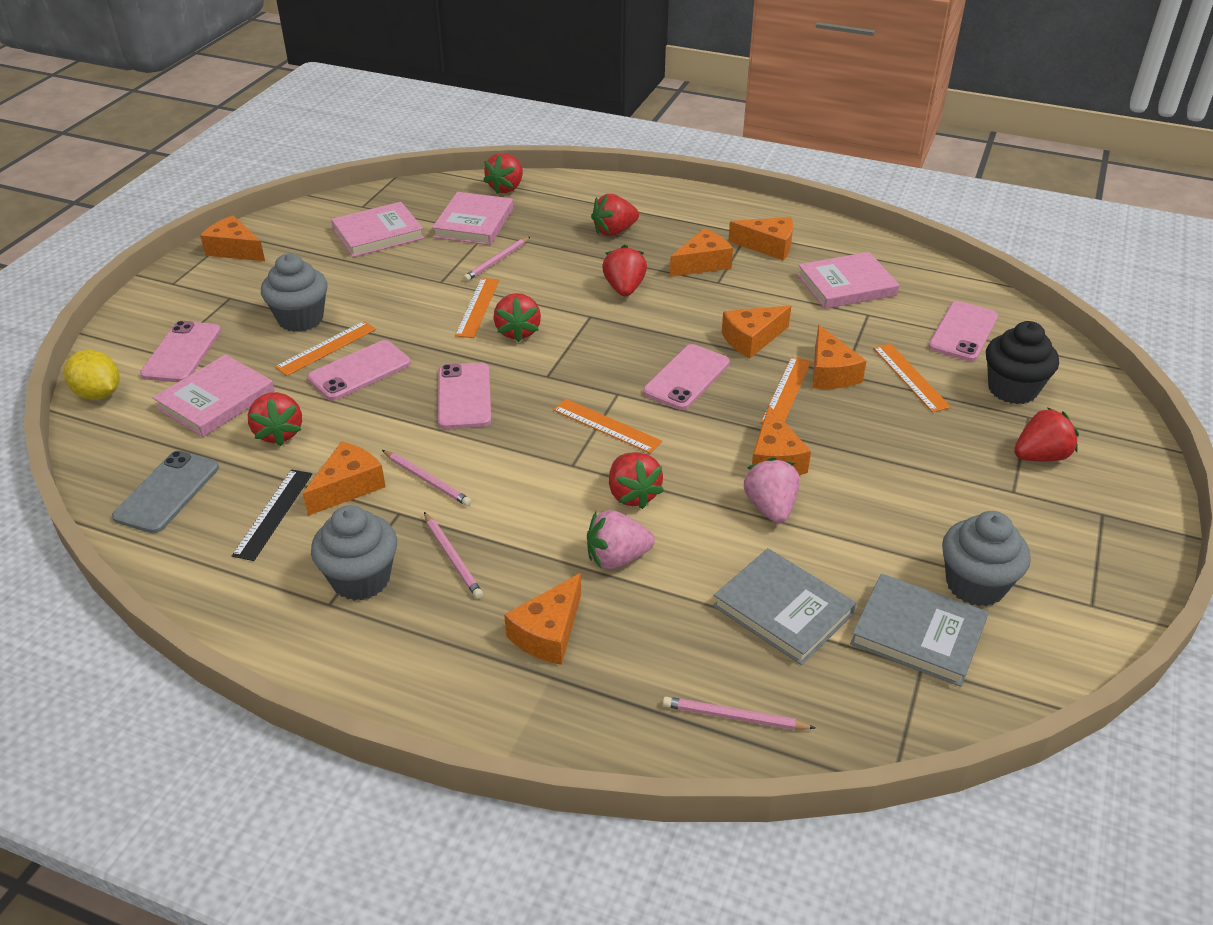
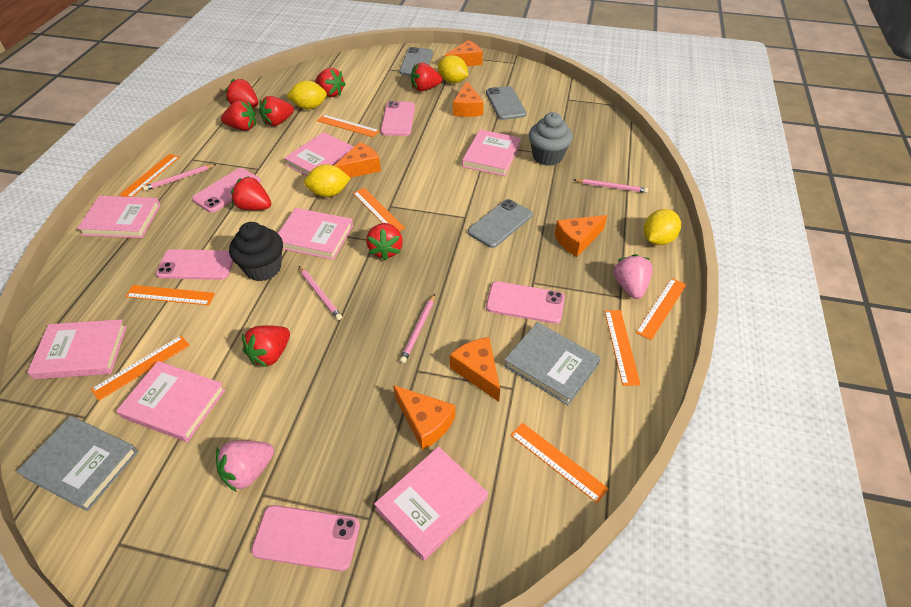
black ruler: [232,469,312,561] = 1 -> none = 0
grey cupcake: [261,254,328,332] [311,505,397,601] [942,511,1031,607] = 3 -> [529,112,573,166] = 1
grey phone: [112,451,219,533] = 1 -> [399,47,433,75] [468,199,532,248] [486,86,527,120] = 3
orange cheese: [200,215,265,261] [303,441,386,516] [504,573,581,665] [670,228,733,277] [722,306,791,358] [728,217,793,260] [752,405,811,475] [812,325,866,389] = 8 -> [334,142,381,178] [393,385,455,450] [445,40,483,66] [450,337,500,402] [453,81,484,117] [554,215,607,257] = 6
orange ruler: [275,321,376,376] [455,278,499,338] [553,399,662,454] [761,357,811,423] [873,343,951,413] = 5 -> [91,335,190,401] [119,154,180,197] [125,285,215,305] [317,114,380,137] [353,188,405,231] [511,423,609,503] [605,310,641,386] [636,278,686,340] = 8
pink book: [153,354,275,437] [331,202,424,257] [432,192,513,245] [797,252,899,309] = 4 -> [27,319,127,379] [77,196,161,238] [116,361,226,442] [278,208,353,260] [284,132,354,176] [374,446,488,561] [462,129,521,176] = 7
red strawberry: [248,392,302,446] [483,153,523,194] [494,293,541,342] [591,194,639,236] [602,245,647,297] [609,452,664,509] [1014,407,1079,461] = 7 -> [221,100,256,131] [225,79,258,108] [231,176,271,210] [242,325,290,367] [259,96,294,126] [315,68,346,97] [366,223,403,261] [411,63,442,91] = 8
yellow lemon: [64,350,120,400] = 1 -> [287,80,327,109] [304,164,351,197] [438,55,469,83] [644,209,681,245] = 4

